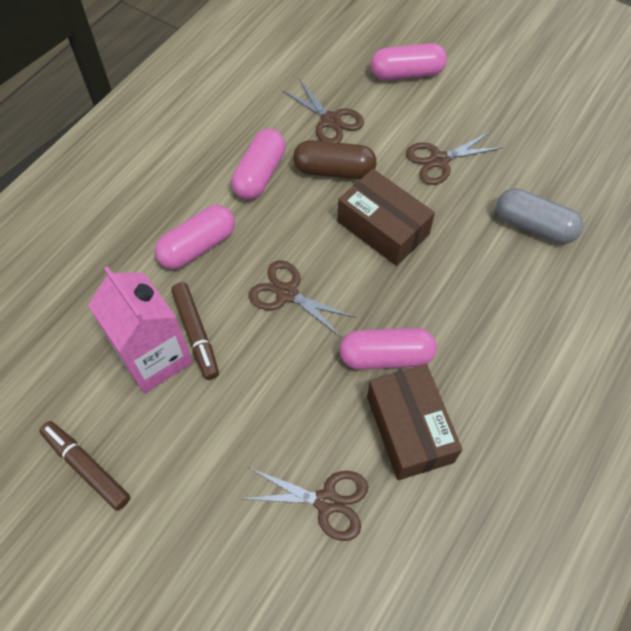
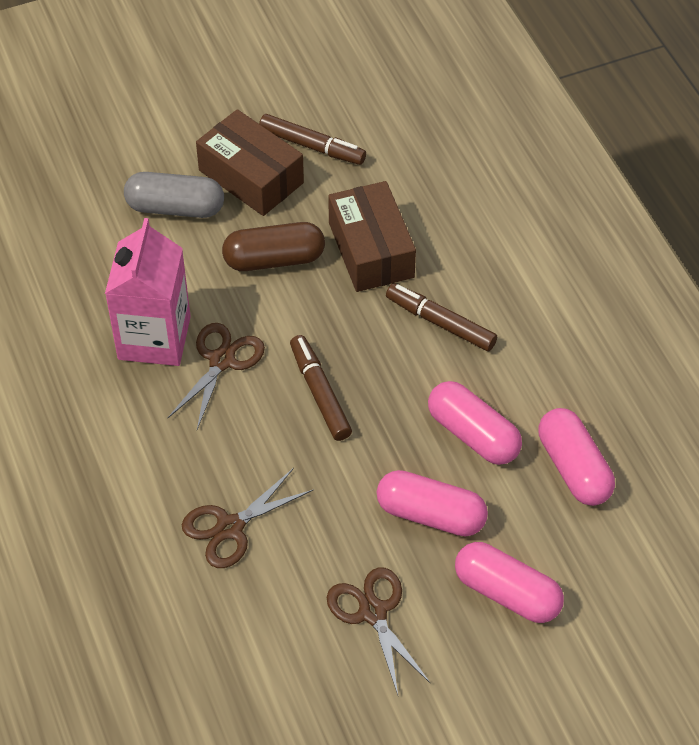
brown marker: [39,421,130,511] [171,282,219,380] = 2 -> [259,114,366,165] [290,335,352,441] [386,283,497,351] = 3
brown scissors: [243,468,368,541] [249,260,357,338] [281,79,364,143] [406,132,503,185] = 4 -> [167,323,265,429] [182,468,314,568] [327,567,431,695] = 3

